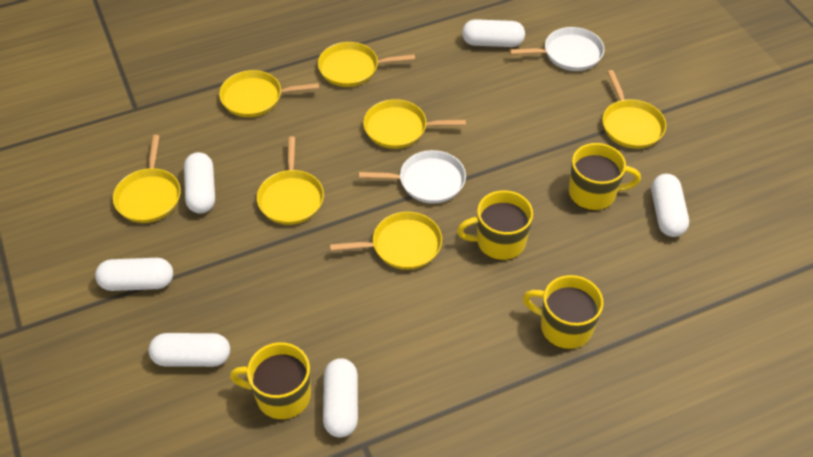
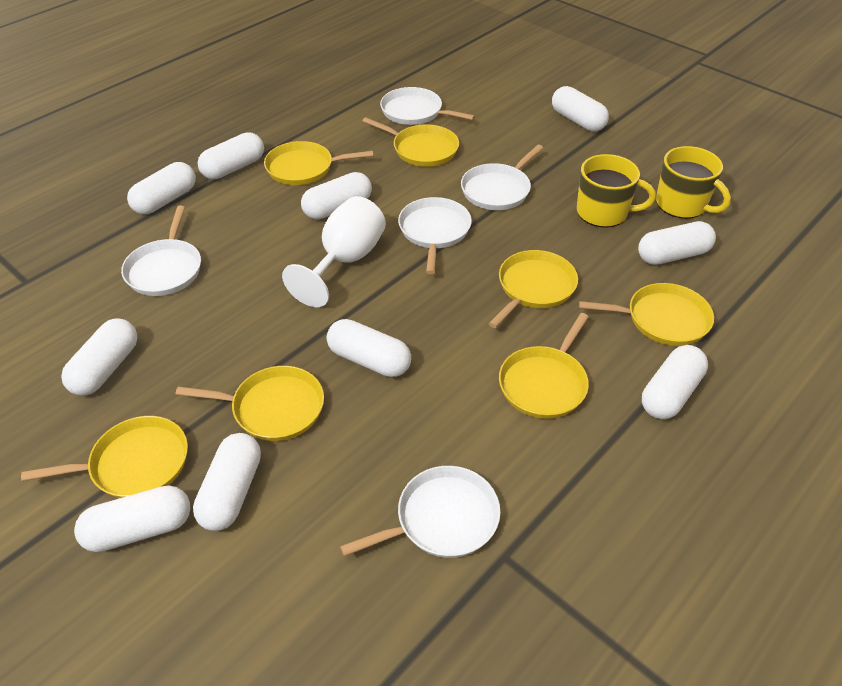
white capsule: [95,258,173,291] [149,333,230,367] [184,152,215,214] [323,358,358,437] [462,19,525,47] [651,174,689,237] = 6 -> [61,318,137,396] [74,486,191,552] [127,162,196,214] [193,433,261,531] [198,132,264,179] [301,172,372,219] [327,319,411,377] [552,86,609,131] [638,221,716,265] [642,345,708,419] = 10
white goblet: none = 0 -> [282,196,386,307] = 1
white pan: [359,150,466,204] [509,27,604,71] = 2 -> [121,206,201,296] [340,466,501,558] [380,87,475,125] [398,197,472,274] [461,145,543,210] = 5
yellow mug: [230,342,311,420] [457,190,533,260] [523,275,604,349] [569,143,641,211] = 4 -> [577,154,656,228] [656,146,731,219] = 2

